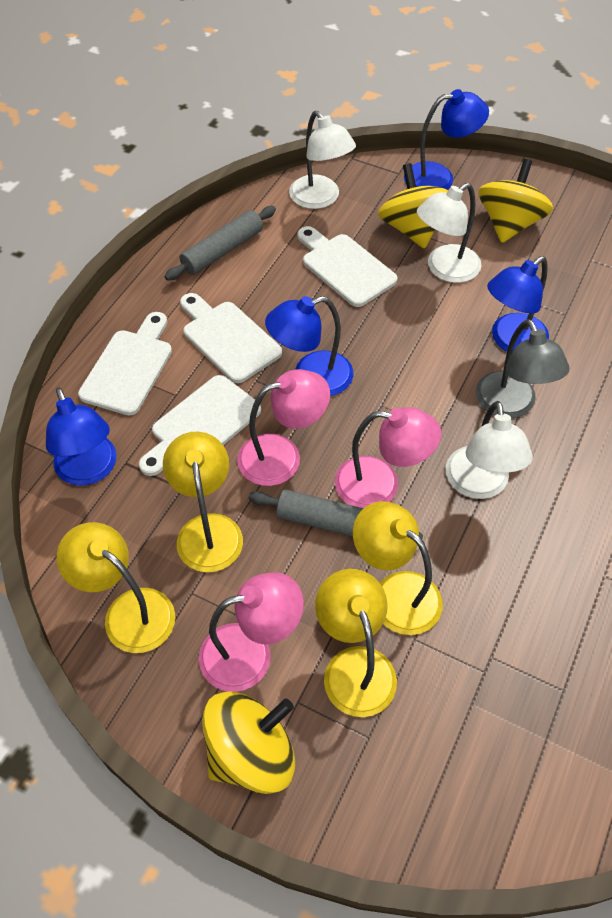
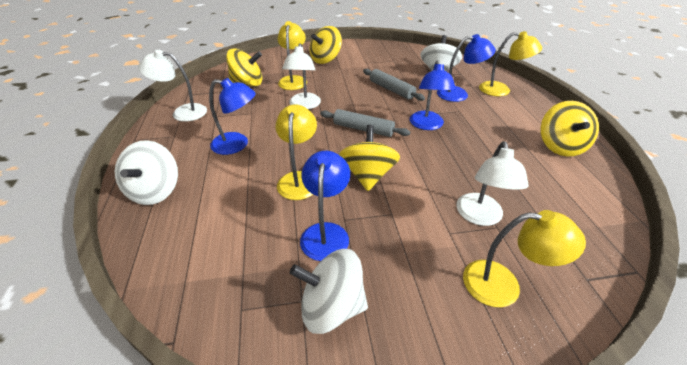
grey lamp: [476,319,569,418] = 1 -> none = 0
pink lamp: [199,572,304,692] [237,369,330,486] [335,407,441,508] = 3 -> none = 0
white cutting board: [78,312,172,415] [139,375,261,476] [180,293,282,383] [297,226,398,307] = 4 -> none = 0
white spinning top: none = 0 -> [115,140,178,205] [290,249,368,334] [420,35,462,71] = 3
yellow spinning top: [202,691,295,794] [378,163,448,249] [478,159,553,243] = 3 -> [226,48,262,86] [309,26,342,64] [339,125,400,191] [540,101,599,156] = 4

